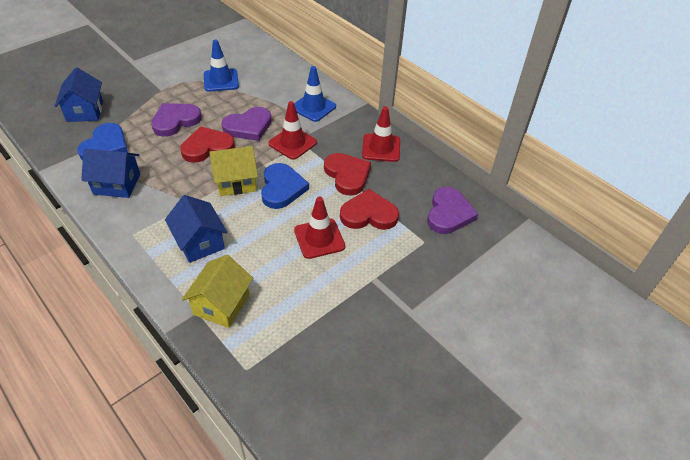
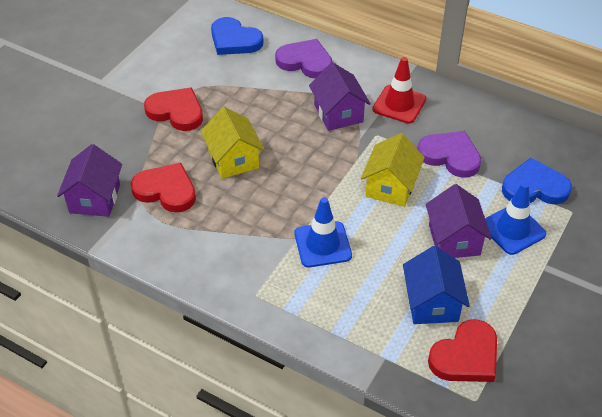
blue house: [55,68,103,122] [81,149,140,198] [165,195,228,263] = 3 -> [403,246,470,324] = 1
purple heart: [151,103,202,137] [222,107,272,141] [427,187,478,234] = 3 -> [275,39,333,78] [417,131,481,178] = 2
purple house: none = 0 -> [57,144,122,217] [309,62,371,131] [426,184,492,258] = 3
red traffic cone: [268,101,317,160] [294,197,345,259] [362,106,400,162] = 3 -> [372,57,426,124] = 1

